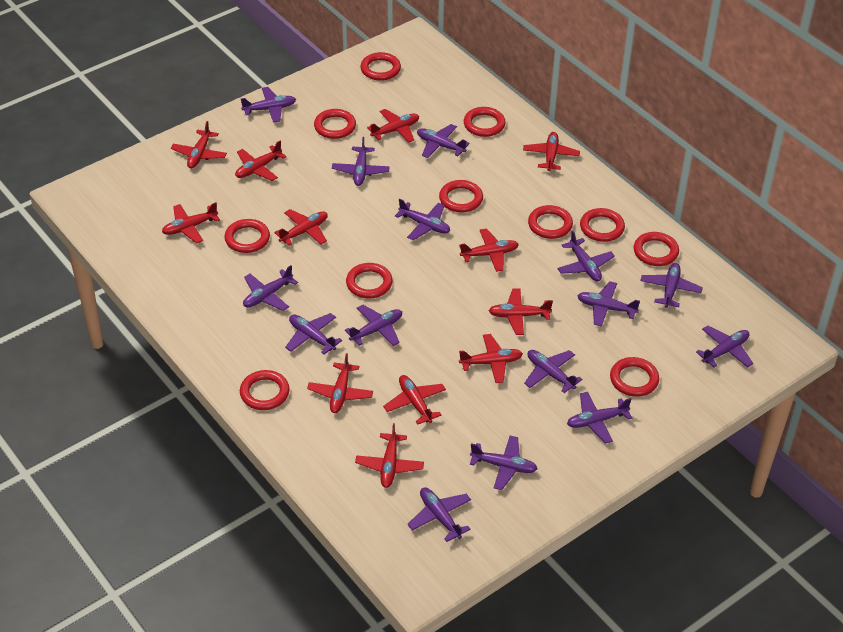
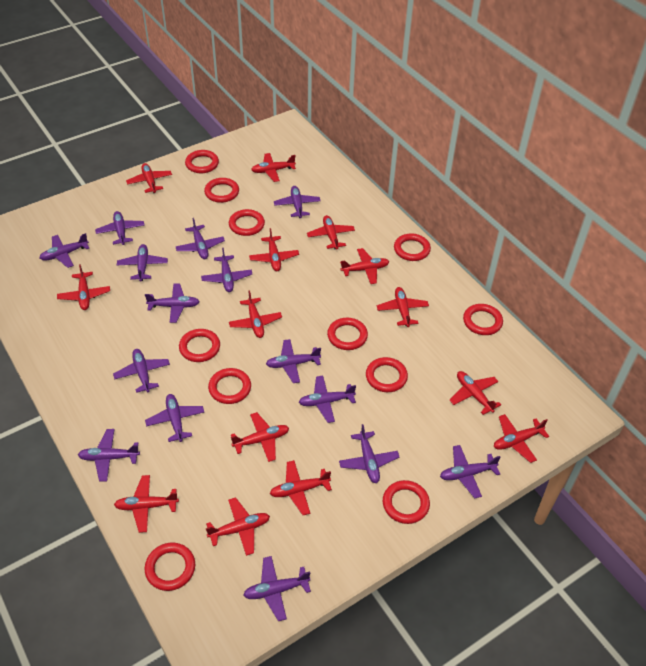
red plane: [162,202,220,244] [171,121,227,168] [235,141,287,181] [274,209,328,246] [307,353,373,413] [355,423,424,488] [367,109,419,143] [383,375,446,424] [459,228,519,272] [459,334,523,383] [489,288,553,335] [523,132,580,171] = 12 -> [57,264,110,310] [114,475,179,533] [126,163,172,193] [206,497,270,556] [229,290,282,338] [231,412,289,462] [249,228,299,271] [251,153,296,182] [270,460,332,515] [307,215,355,250] [340,248,389,284] [377,287,429,327] [450,371,501,415] [494,414,549,463] = 14

